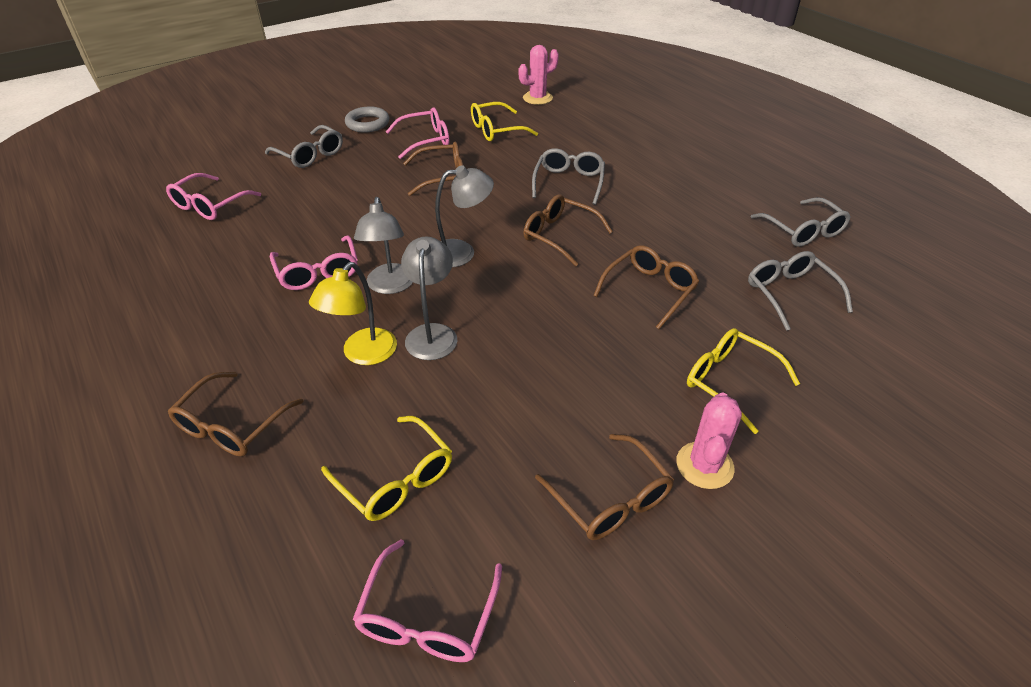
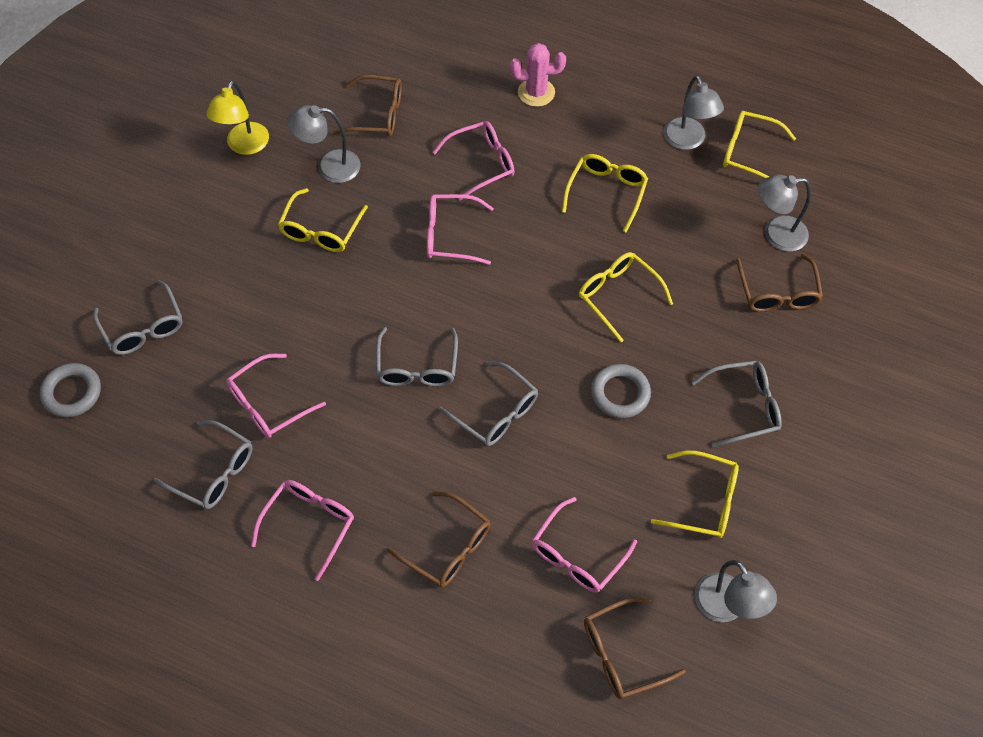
brown glasses: [168,372,304,456] [403,142,463,196] [523,194,613,266] [535,434,674,540] [593,245,699,329] = 5 -> [333,75,402,136] [386,491,490,587] [584,597,686,699] [736,254,823,312] = 4
grey glasses: [265,125,343,168] [532,148,605,205] [748,251,853,331] [751,197,851,247] = 4 -> [93,280,183,355] [153,420,252,509] [376,327,458,387] [438,361,538,446] [691,361,782,447] = 5
grey lamp: [354,197,413,294] [401,236,457,360] [435,165,494,267] = 3 -> [287,105,361,183] [664,75,724,150] [695,560,777,622] [758,175,811,252] = 4
grey ring: [345,106,389,133] = 1 -> [40,363,101,418] [591,364,651,419] = 2
pink cactus: [518,45,559,105] [676,393,742,489] = 2 -> [510,43,566,107] = 1
pink glasses: [166,173,261,220] [269,235,358,290] [353,539,502,662] [386,107,449,159] = 4 -> [226,354,326,438] [251,480,354,581] [427,194,494,265] [432,121,515,200] [532,497,637,593] = 5
yellow glasses: [321,416,452,521] [471,102,538,141] [687,328,800,434] = 3 -> [278,188,368,252] [562,154,648,232] [579,252,673,343] [651,451,739,538] [723,111,796,178] = 5

